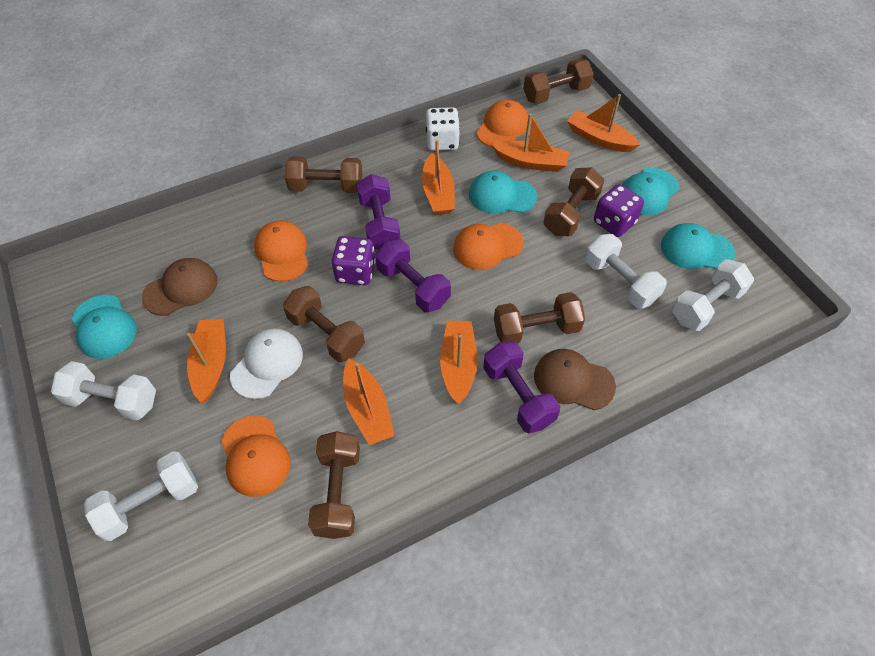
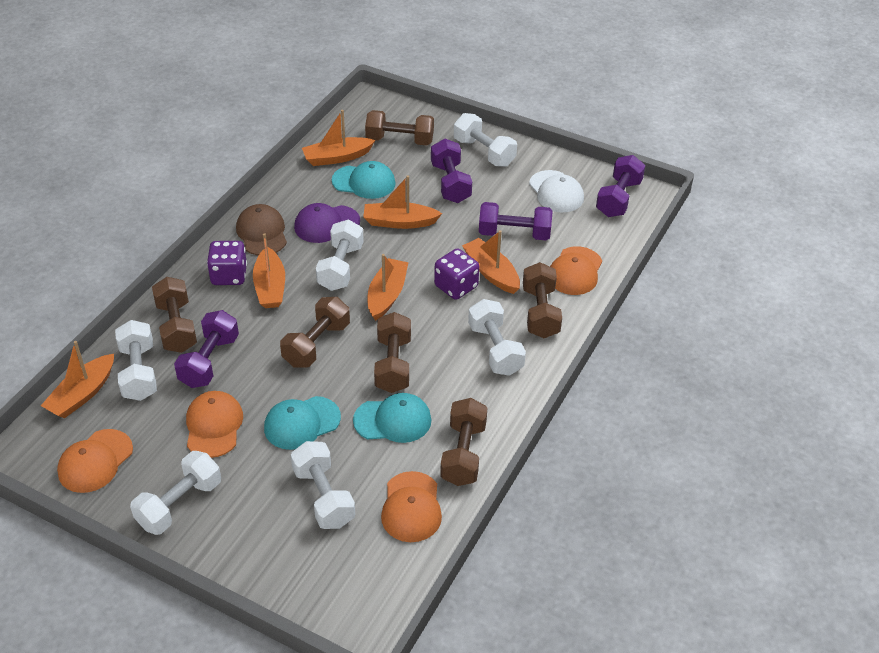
brown cap: [142,258,218,316] [534,349,616,410] = 2 -> [236,204,287,255] = 1
purple cap: none = 0 -> [294,203,360,243] = 1
purple dumbbell: [357,174,400,249] [375,239,451,312] [483,341,560,433] = 3 -> [174,310,239,388] [431,139,472,203] [479,202,552,240] [596,155,645,217] = 4
turquoise cap: [72,295,137,359] [469,171,537,213] [622,168,679,216] [661,223,735,269] = 4 -> [264,396,341,450] [332,161,396,199] [353,393,431,443] = 3
white dice: [426,107,460,151] = 1 -> none = 0
white dumbbell: [51,361,156,421] [84,451,198,541] [585,234,667,309] [672,259,754,331] = 4 -> [115,320,157,401] [130,451,221,535] [291,441,355,529] [316,219,364,291] [454,113,517,167] [468,299,526,376] = 6

